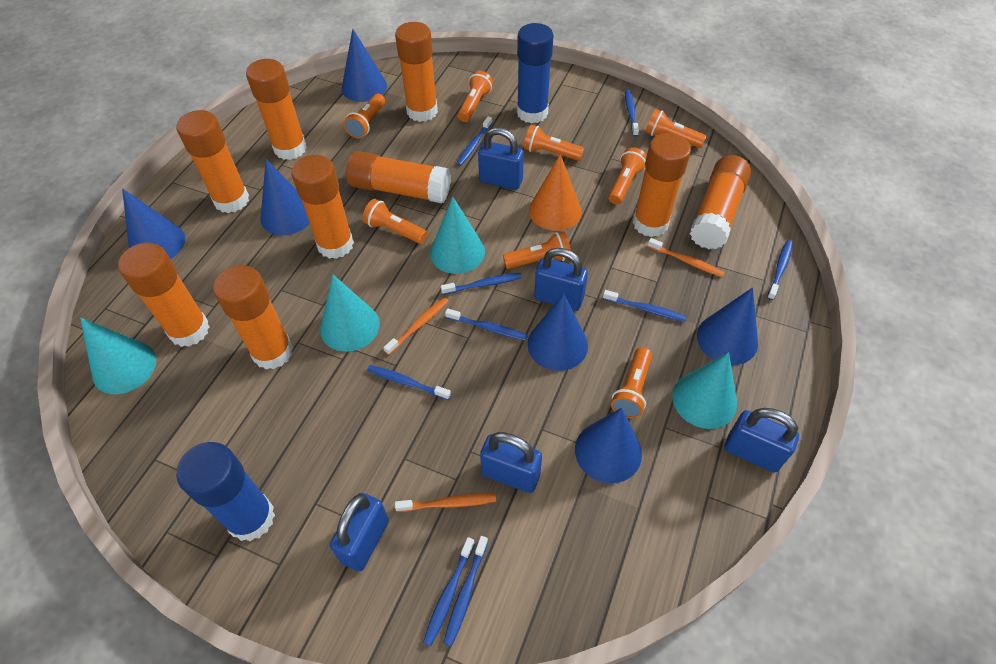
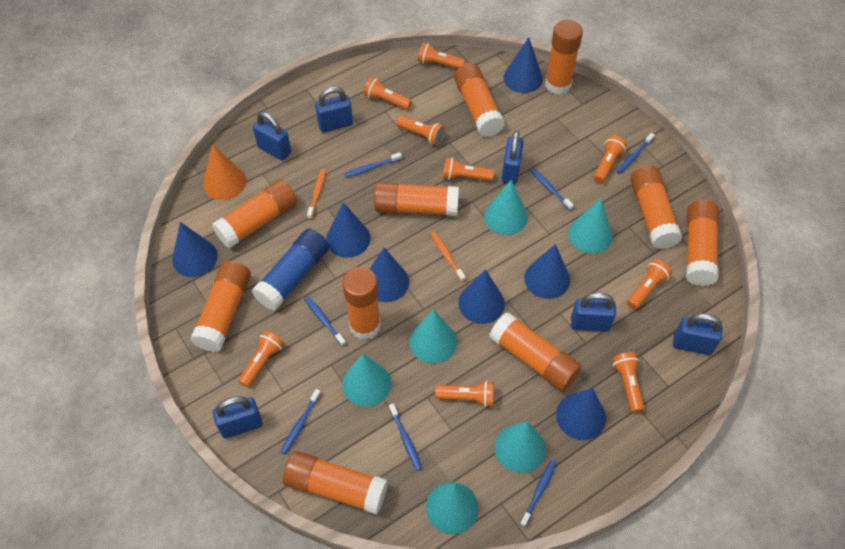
blue cone: [122,188,185,259] [260,159,310,235] [342,29,387,102] [527,294,588,371] [575,408,642,483] [697,287,758,365] = 6 -> [172,222,218,277] [326,202,370,258] [370,248,409,302] [458,269,505,324] [504,37,543,93] [524,244,570,299] [556,388,606,440] = 7
blue glue stick: [176,442,275,541] [517,23,554,123] = 2 -> [252,229,329,311] = 1
blue padlock: [330,493,389,571] [478,127,524,190] [480,432,542,493] [534,248,588,311] [724,408,799,472] = 5 -> [213,396,263,439] [253,112,291,161] [315,87,353,133] [502,131,524,184] [571,292,616,332] [673,313,723,355] = 6
blue toothbrush: [367,365,451,400] [423,537,475,646] [441,273,522,295] [443,536,488,647] [445,308,528,341] [456,116,492,166] [603,290,687,322] [625,90,639,137] [767,240,793,300] = 9 -> [281,389,321,454] [304,296,346,346] [344,152,402,178] [389,403,422,471] [520,460,557,527] [530,168,574,211] [617,133,655,174] = 7
orange flashlight: [344,94,385,139] [363,199,427,244] [458,71,493,122] [503,231,571,269] [523,125,584,161] [608,147,647,204] [611,347,652,418] [646,109,707,148] = 8 -> [238,331,284,387] [364,77,412,110] [396,116,445,145] [418,43,465,69] [435,381,494,407] [443,158,494,181] [594,136,627,183] [612,352,645,413] [627,259,672,309] = 9
orange glue stick: [118,243,210,347] [177,110,249,213] [213,265,293,369] [246,59,307,160] [292,155,354,259] [346,151,451,203] [395,22,438,122] [633,133,691,237] [690,155,751,249] = 9 -> [190,261,251,352] [212,179,297,248] [283,451,388,515] [342,267,381,340] [374,182,459,216] [454,63,505,137] [489,312,582,391] [545,20,583,94] [631,165,682,249] [686,200,719,286] = 10
orange toothbrush: [383,297,448,355] [395,494,496,512] [647,238,725,277] = 3 -> [307,169,326,219] [431,231,466,282] = 2
turquoise cone: [80,318,156,394] [320,275,380,352] [430,197,485,274] [672,352,737,429] = 4 -> [342,354,391,407] [410,310,457,364] [426,482,479,534] [484,180,528,235] [495,421,546,473] [568,199,613,254] = 6

